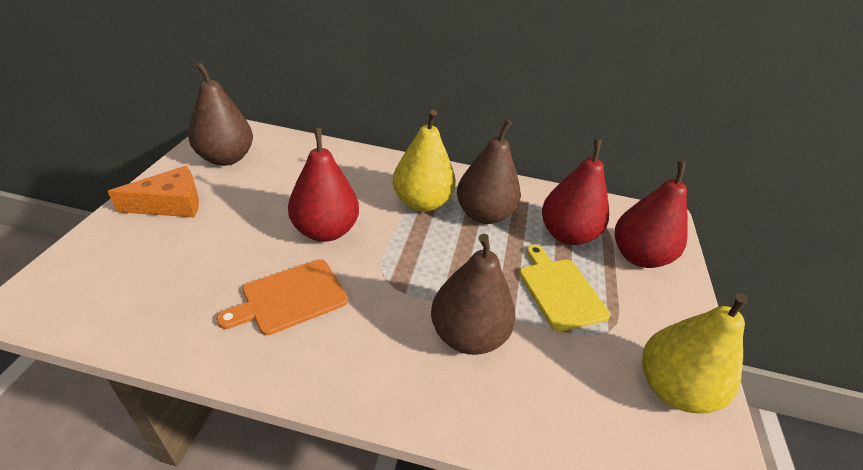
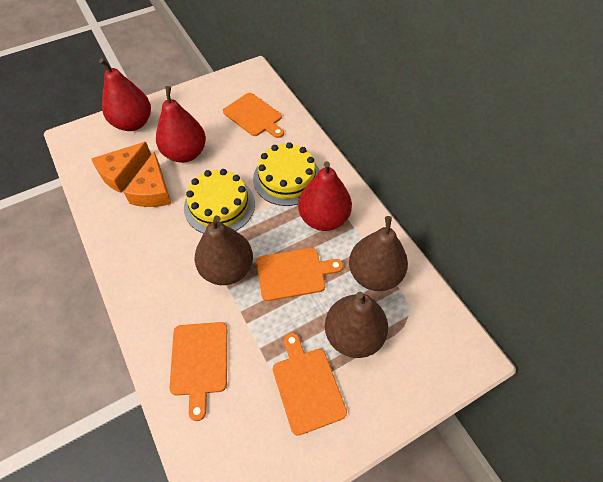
orange cheese: [108,166,199,217] = 1 -> [91,142,151,193] [124,152,171,207] = 2
orange cutting board: [216,259,348,335] = 1 -> [169,322,227,421] [223,93,284,138] [256,248,343,301] [273,333,347,436] = 4
yellow cake: none = 0 -> [184,169,255,234] [253,142,320,206] = 2
yellow cutting board: [519,245,611,331] = 1 -> none = 0
yellow pear: [393,110,455,212] [642,293,748,414] = 2 -> none = 0

